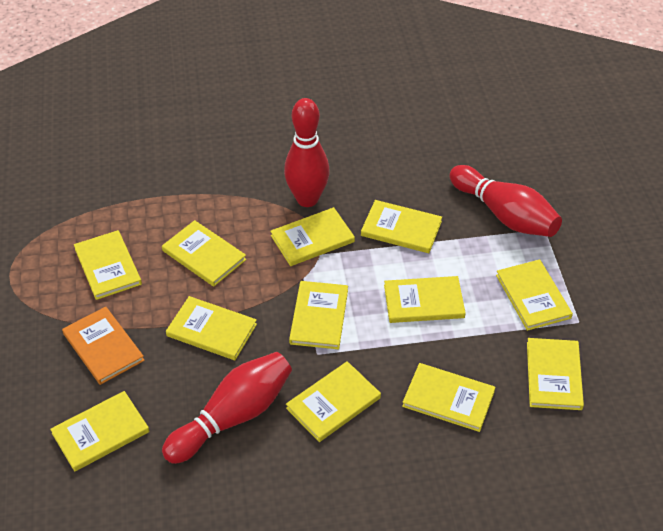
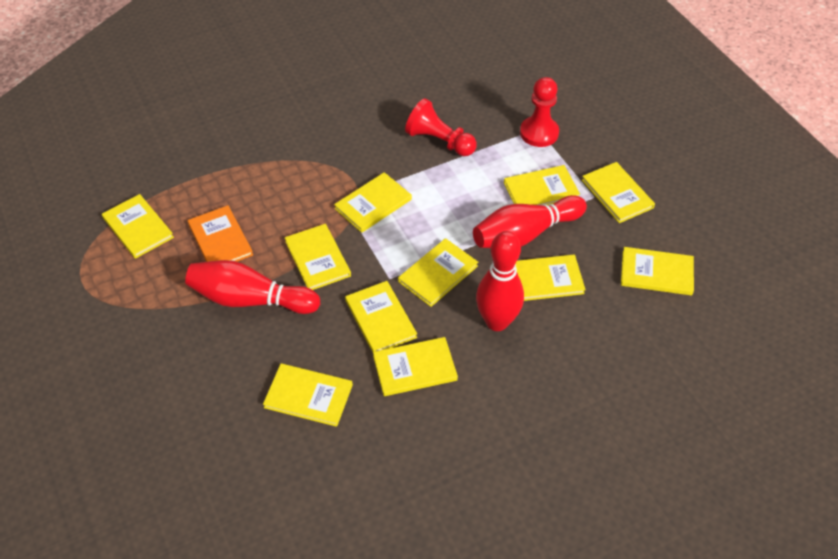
red pawn: none = 0 -> [405,98,477,156] [520,77,559,147] = 2
yellow book: [50,391,150,472] [74,230,142,300] [162,220,246,287] [166,296,257,360] [270,207,355,266] [286,361,381,442] [289,281,348,349] [361,200,442,253] [384,276,466,323] [402,363,495,432] [496,259,573,331] [527,338,584,410] = 12 -> [102,194,174,259] [263,363,353,427] [285,224,351,290] [334,172,412,233] [345,281,417,352] [373,337,458,396] [398,238,478,307] [504,165,580,205] [516,255,586,301] [582,162,655,223] [621,247,694,295] = 11

